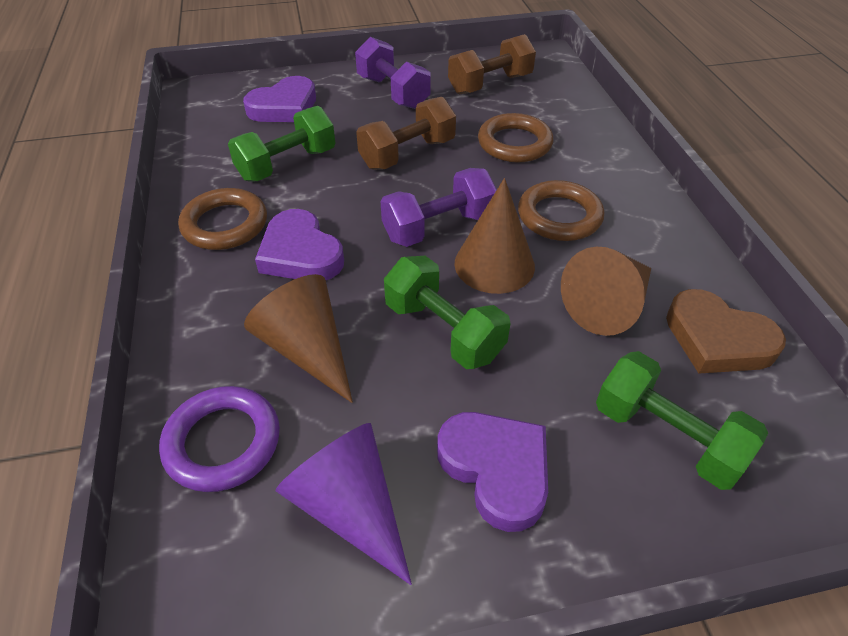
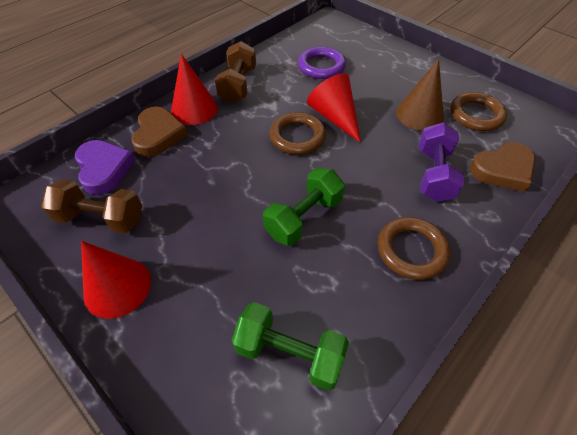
brown cone: [244,274,353,403] [455,178,535,294] [561,247,651,336] = 3 -> [396,59,444,131] = 1
brown heart: [666,289,786,374] = 1 -> [131,107,188,157] [470,142,535,192] = 2
green dumbbell: [228,106,335,182] [384,256,510,369] [596,351,768,490] = 3 -> [232,302,349,391] [263,168,345,246] = 2
purple cone: [276,423,412,585] = 1 -> none = 0
purple dumbbell: [355,37,431,109] [381,168,497,247] = 2 -> [419,123,465,202] = 1
purple heart: [243,76,316,122] [255,209,344,280] [437,412,548,532] = 3 -> [75,140,135,195] = 1
red cone: none = 0 -> [81,241,151,319] [171,54,218,125] [307,73,361,143] = 3

